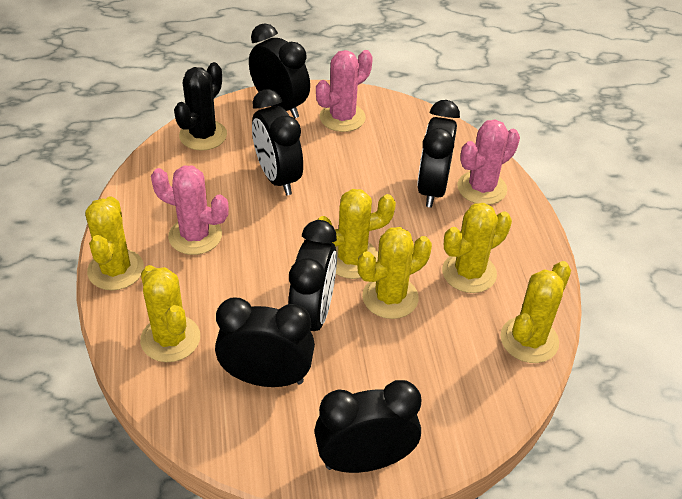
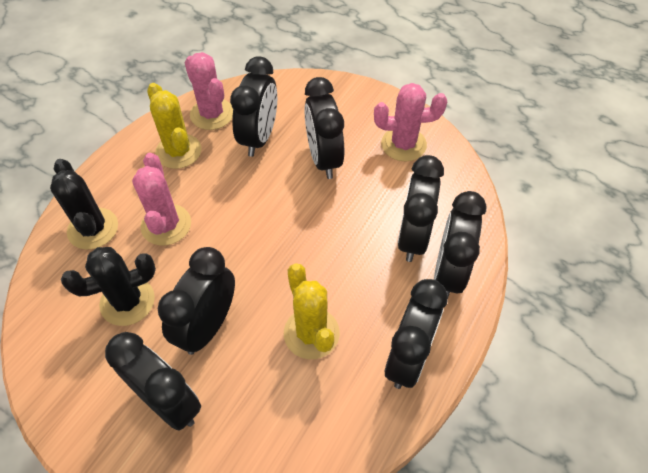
black cactus: [174,62,227,151] = 1 -> [50,159,118,250] [61,247,156,326] = 2
black clock: [215,297,315,387] [249,23,310,118] [252,89,303,195] [288,220,337,331] [314,380,421,473] [417,100,460,208] = 6 -> [105,332,201,431] [158,247,235,355] [230,56,277,157] [304,77,344,179] [385,279,448,389] [398,155,444,262] [434,191,486,297] = 7
yellow cactus: [85,196,144,290] [140,265,200,362] [317,189,396,279] [358,227,432,319] [442,203,512,293] [500,261,571,363] = 6 -> [147,83,201,169] [284,263,340,359] = 2

